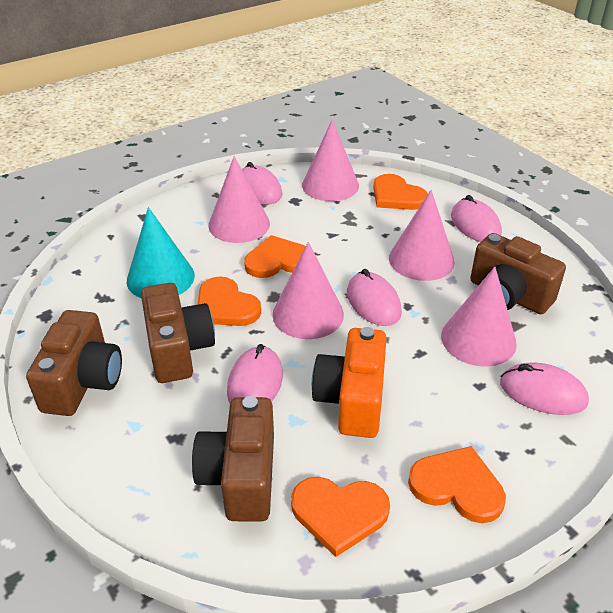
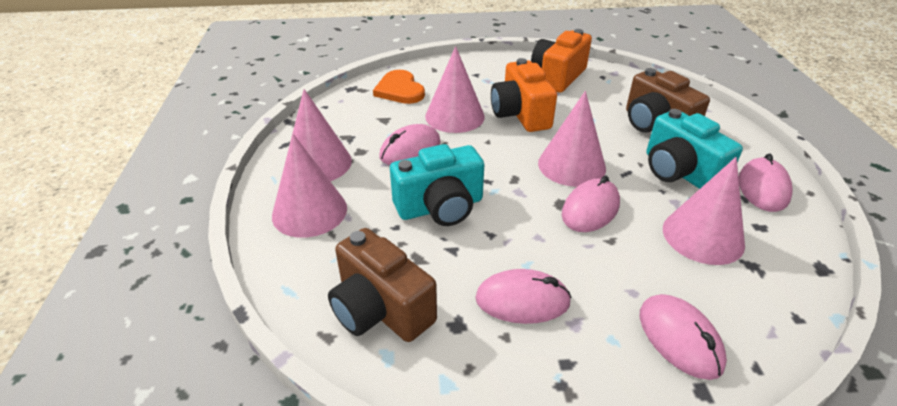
brown camera: [26,310,122,416] [141,283,215,383] [192,396,274,522] [470,233,566,314] = 4 -> [328,228,437,342] [626,68,710,133] = 2
orange camera: [312,327,387,438] = 1 -> [491,58,557,132] [531,29,592,93] = 2
orange heart: [198,276,261,326] [244,235,306,278] [291,477,390,557] [373,174,428,210] [408,446,506,523] = 5 -> [373,70,425,104] = 1
turquoise camera: none = 0 -> [390,144,484,226] [646,109,743,189] = 2
turquoise cone: [127,207,195,298] = 1 -> none = 0

